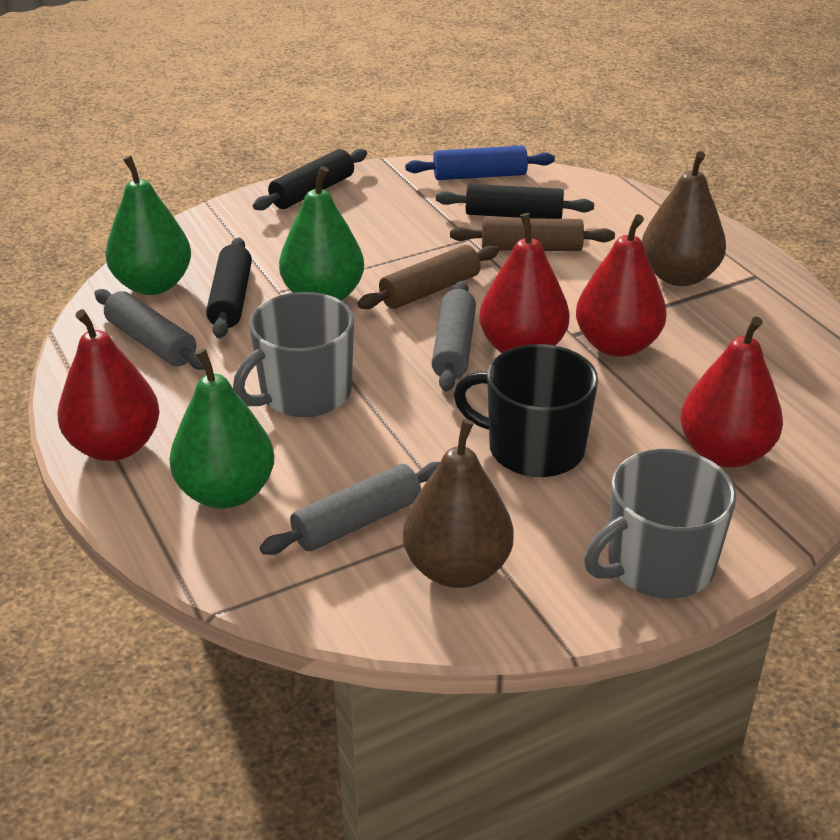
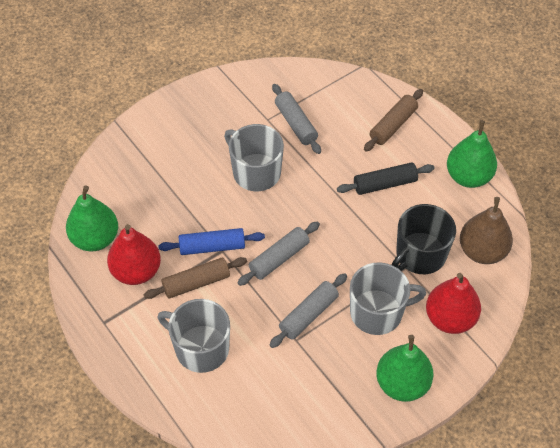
black rolling pin: [206,238,252,338] [253,149,367,210] [436,184,594,219] = 3 -> [337,162,435,195] = 1
brown pear: [403,419,514,588] [642,151,726,286] = 2 -> [460,197,513,264] = 1
grey mug: [233,292,354,417] [584,449,736,598] = 2 -> [158,299,230,373] [224,124,284,191] [350,262,426,335] = 3
red pear: [57,309,160,461] [479,213,570,353] [576,214,667,357] [680,317,783,468] = 4 -> [107,224,161,285] [426,273,481,334] = 2

